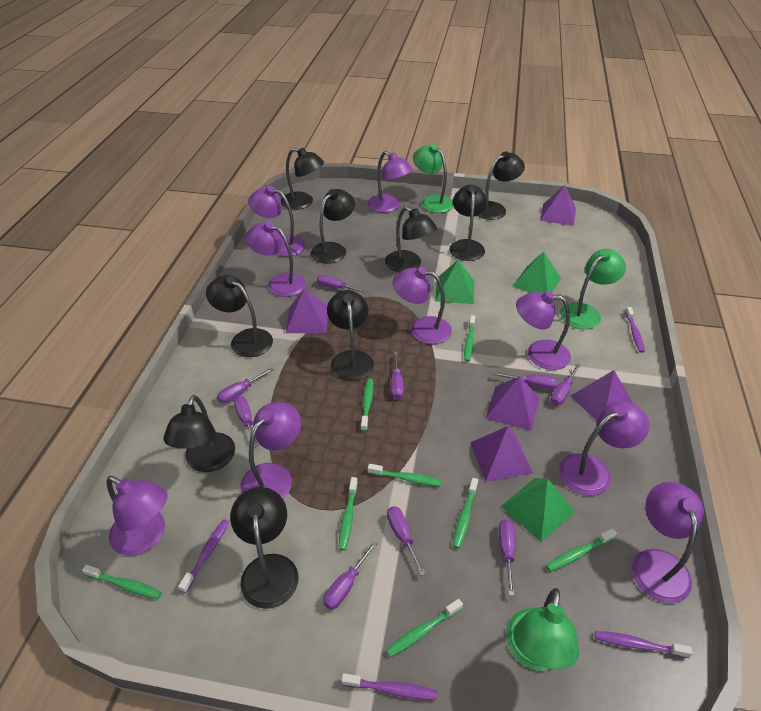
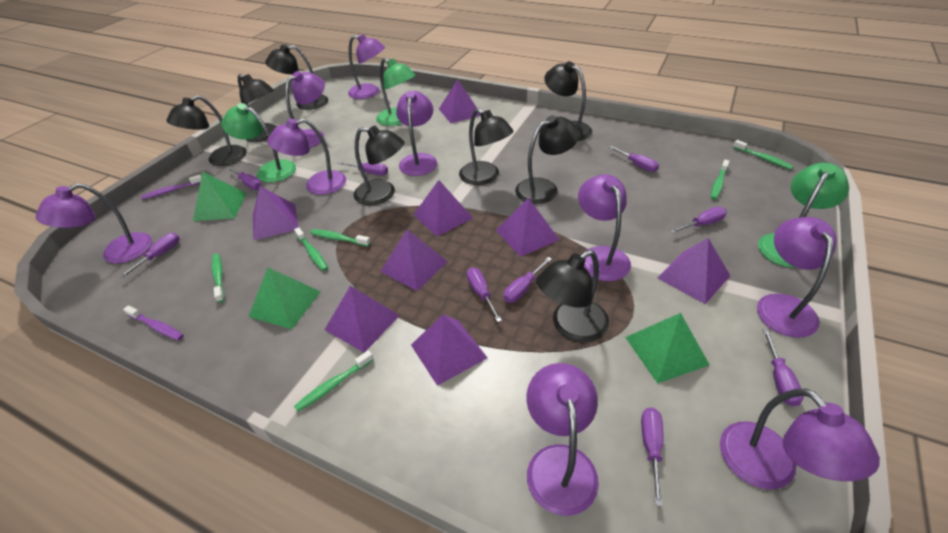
black lamp: [163,395,235,472] [206,275,273,357] [230,487,299,609] [281,148,324,210] [311,189,355,264] [327,290,374,381] [385,207,437,272] [449,185,487,261] [477,151,525,220] = 9 -> [166,95,247,166] [238,74,277,142] [265,44,328,110] [353,126,405,205] [459,108,513,185] [515,115,580,204] [536,250,609,342] [544,61,592,141] = 8
green toothbrush: [82,565,162,599] [338,477,358,551] [361,379,373,432] [368,464,442,486] [386,599,463,657] [453,478,478,548] [464,315,475,362] [546,528,617,571] = 8 -> [212,253,224,303] [294,227,328,271] [294,350,374,412] [310,229,371,247] [711,160,729,200] [733,140,794,170] = 6
purple pyramid: [286,288,328,333] [470,426,533,482] [485,376,539,431] [540,185,576,226] [570,370,633,421] = 5 -> [253,186,298,241] [324,286,400,353] [380,229,448,291] [411,314,487,386] [413,180,473,237] [439,79,481,123] [496,198,559,257] [657,238,730,304] = 8
purple toothbrush: [178,519,229,593] [341,673,437,700] [595,631,693,658] [625,307,645,353] = 4 -> [123,305,184,340] [141,175,202,200] = 2

